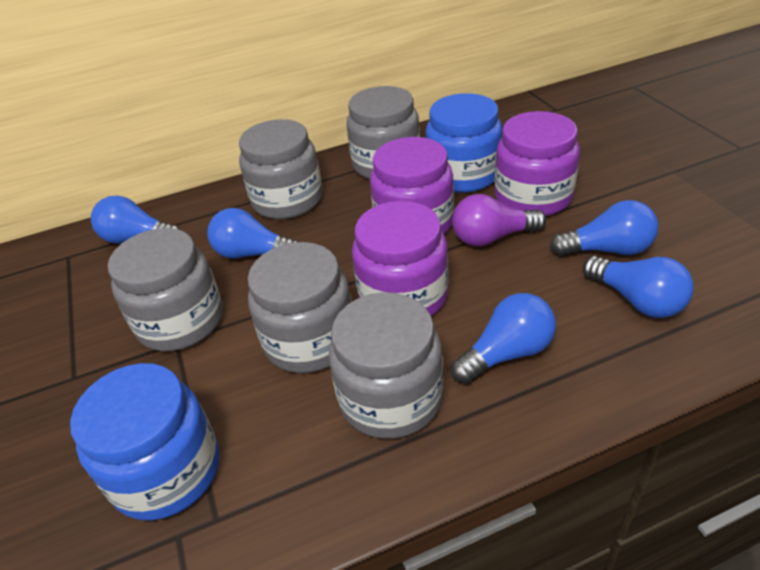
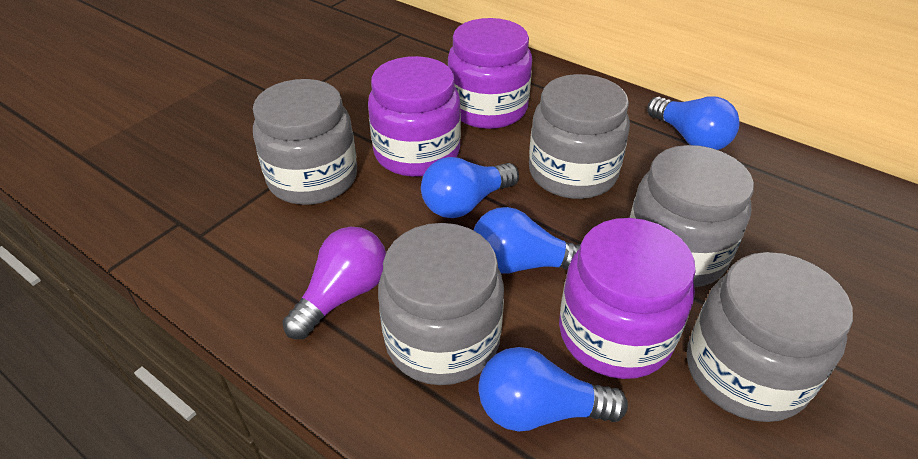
blue jar: [70,363,220,521] [426,93,502,193] = 2 -> none = 0
blue light bulb: [91,196,180,244] [207,208,299,259] [451,293,556,384] [550,200,659,256] [583,256,694,318] = 5 -> [421,157,519,218] [473,207,580,273] [478,347,628,432] [647,97,740,150] = 4

